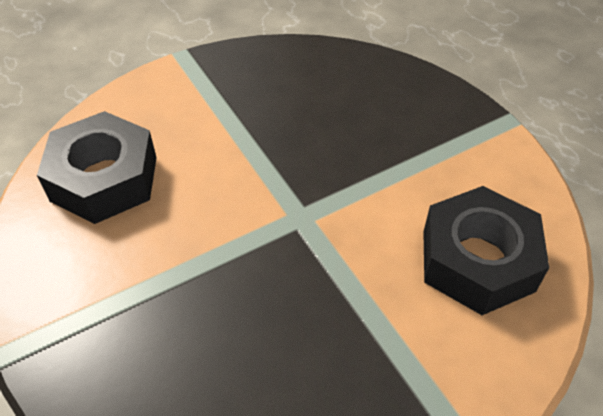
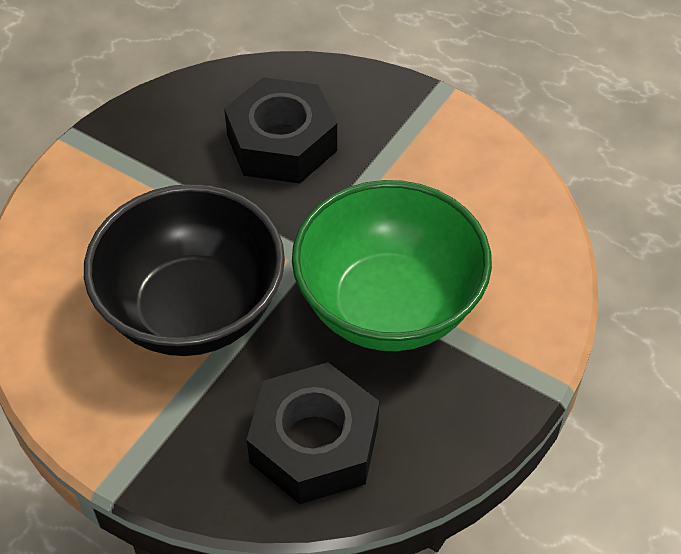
black bowl: none = 0 -> [84,184,285,356] = 1
green bowl: none = 0 -> [292,180,492,351] = 1

